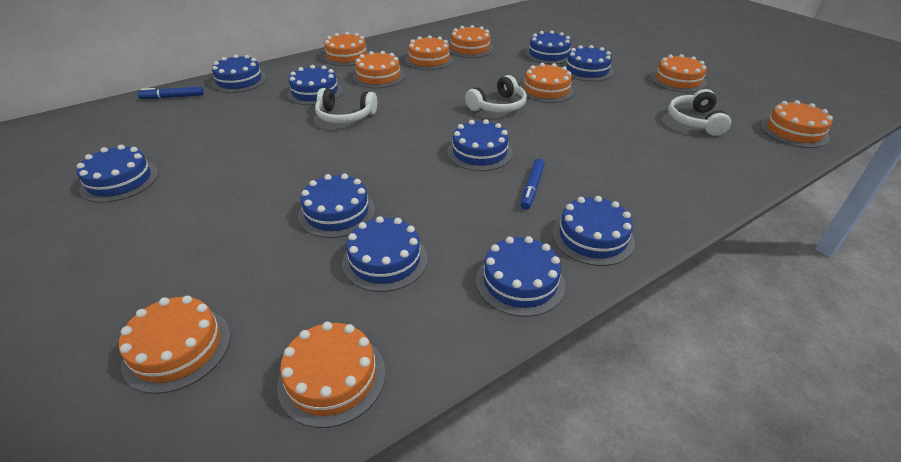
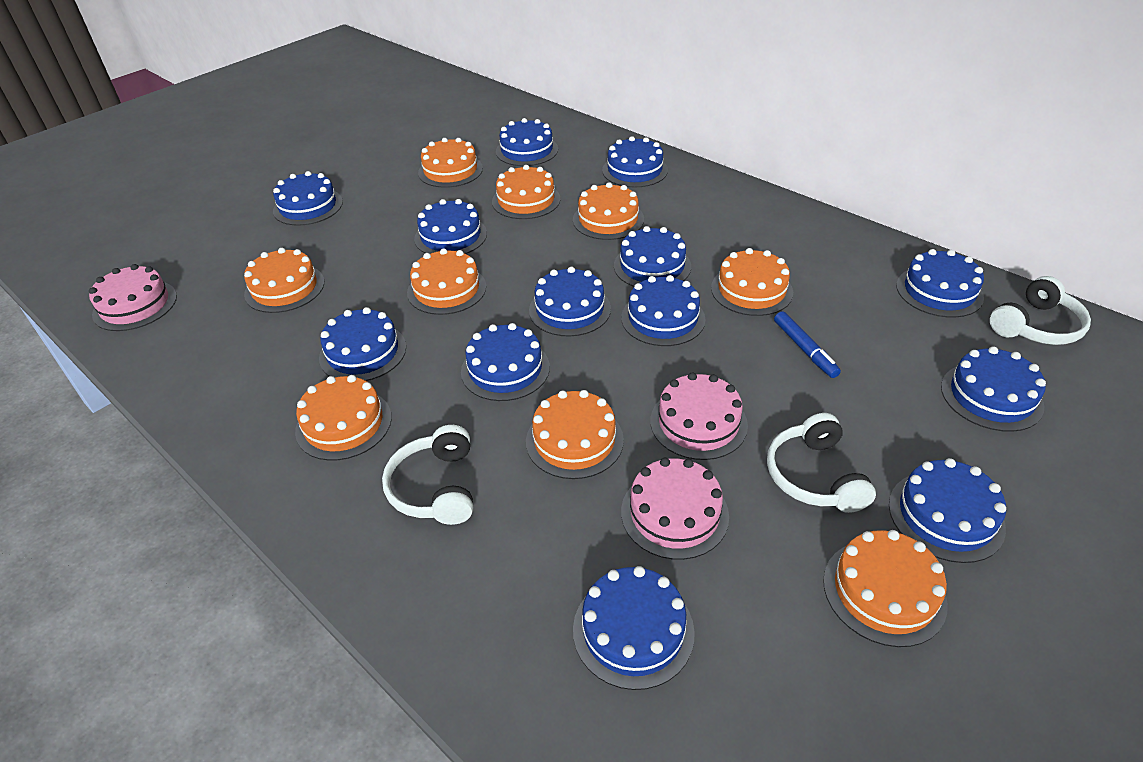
blue cake: [77,145,158,203] [211,54,267,93] [287,65,343,105] [298,174,376,238] [342,216,428,292] [447,119,513,171] [476,236,566,317] [525,30,571,64] [552,196,635,266] [562,45,614,81] = 10 -> [273,171,343,226] [319,307,406,381] [414,199,487,254] [461,323,550,401] [496,118,558,166] [529,267,611,336] [573,566,695,690] [602,136,668,187] [614,226,691,287] [621,275,706,346] [889,458,1006,563] [896,249,984,318] [941,346,1046,432] = 13
blue marker: [138,86,204,99] [520,158,545,210] = 2 -> [774,311,841,378] = 1
pink cake: none = 0 -> [89,264,177,331] [621,458,729,560] [650,372,748,460] = 3

